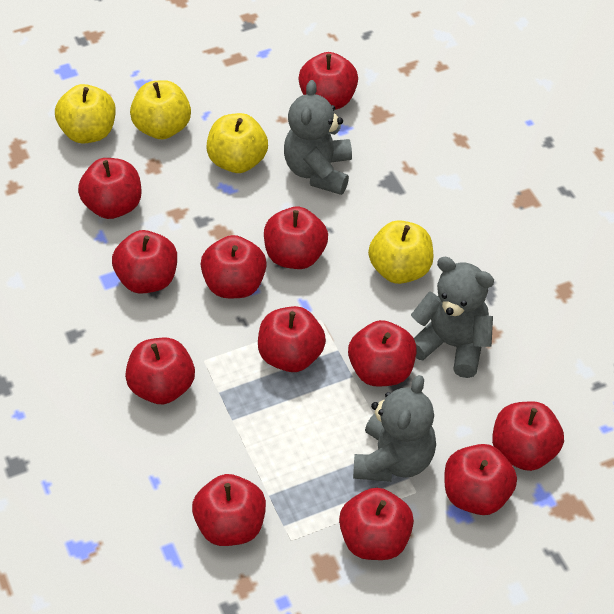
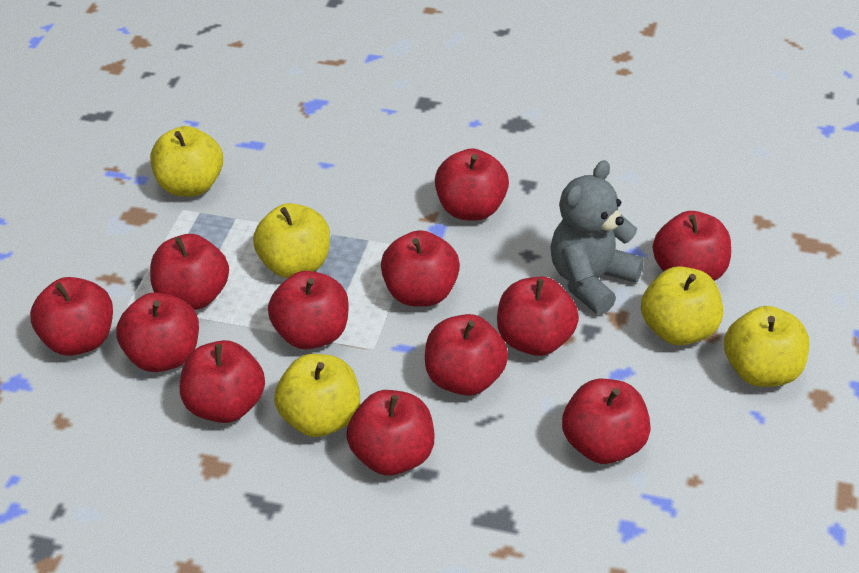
grey teddy bear: [284,80,352,195] [353,375,436,482] [411,257,494,378] = 3 -> [550,160,644,315] = 1
yellow apple: [55,84,116,144] [130,80,191,139] [207,113,268,173] [368,220,434,284] = 4 -> [150,126,223,197] [253,203,330,278] [274,354,360,437] [641,266,723,345] [724,306,809,387] = 5

